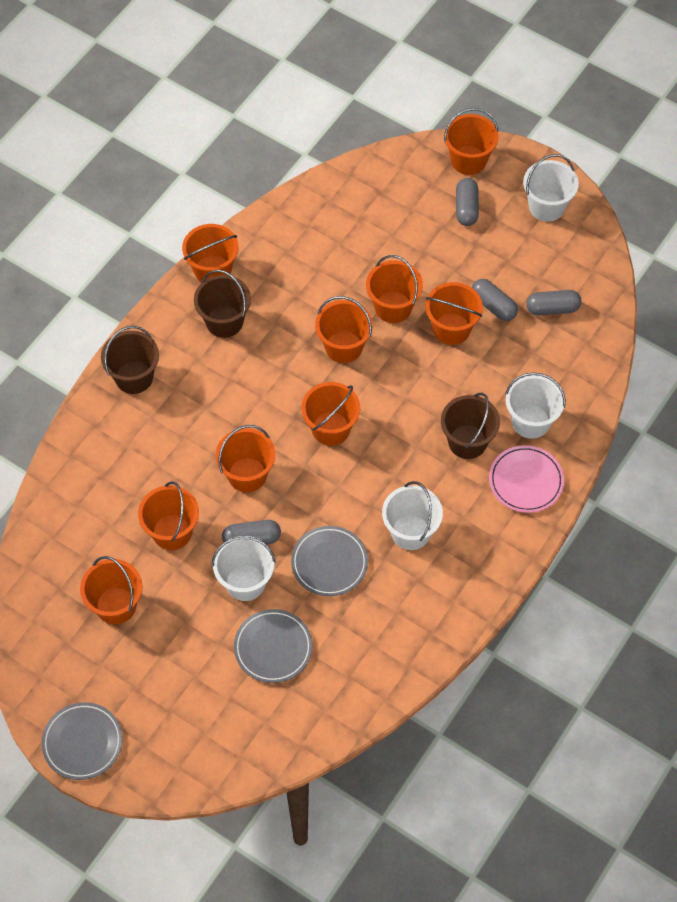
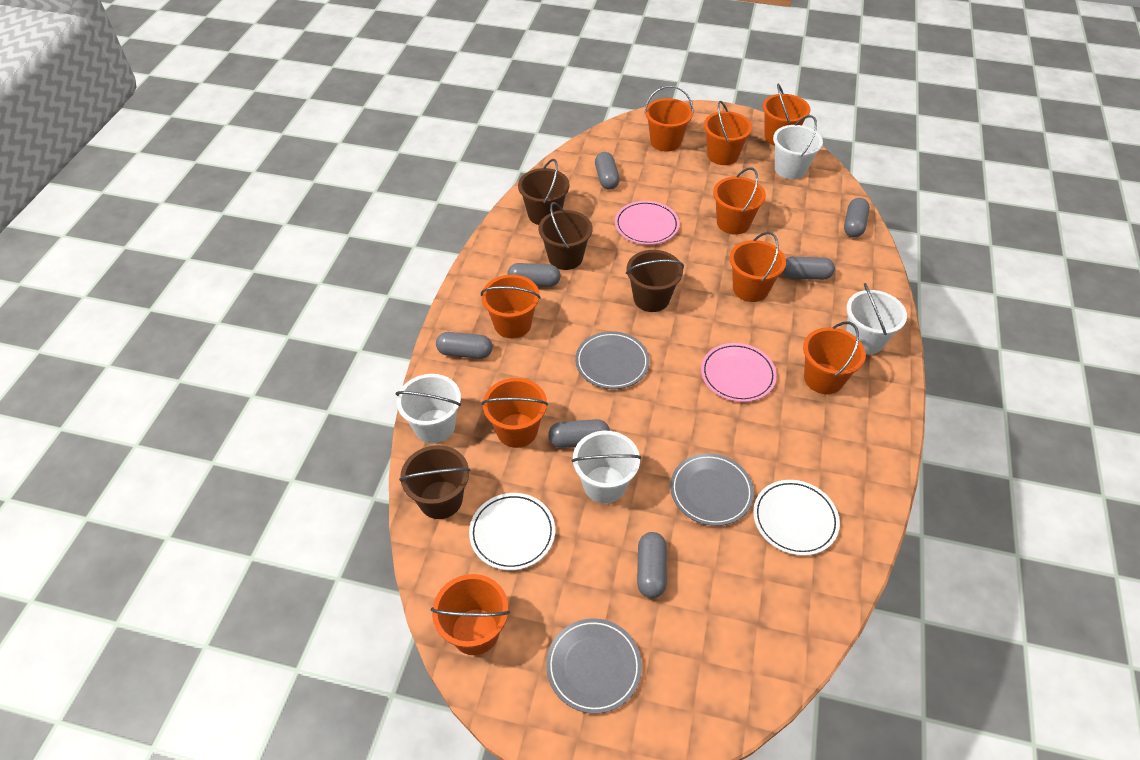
brown bucket: [101,326,159,394] [194,270,251,338] [441,393,500,459] = 3 -> [399,445,470,519] [518,159,570,225] [539,202,592,270] [626,250,684,312] = 4
grey capsule: [222,520,281,545] [456,178,479,226] [472,279,518,321] [526,290,581,316] = 4 -> [436,332,493,359] [507,263,560,287] [548,419,610,448] [595,152,620,190] [637,532,667,598] [782,256,835,280] [844,198,870,237] = 7
pink plate: [489,445,564,513] = 1 -> [615,201,680,245] [701,343,777,402] = 2
white plate: none = 0 -> [469,493,555,570] [753,480,840,556] = 2

